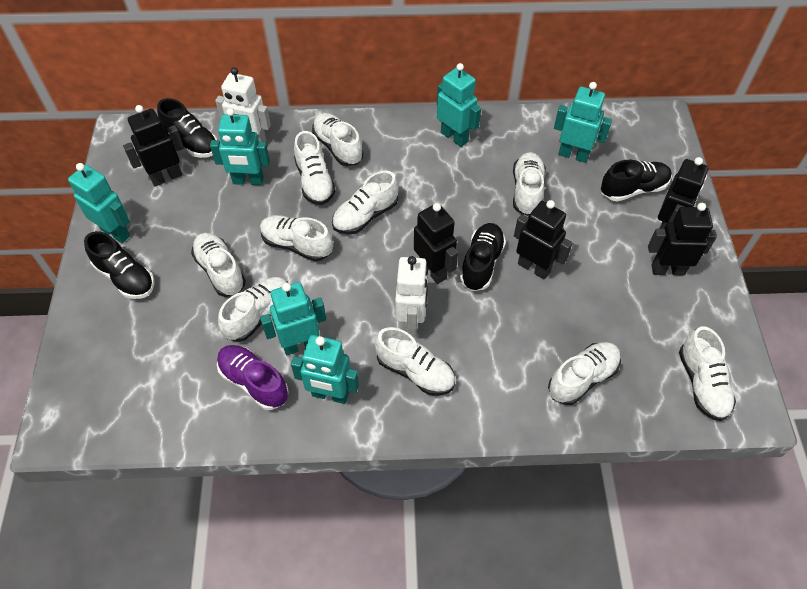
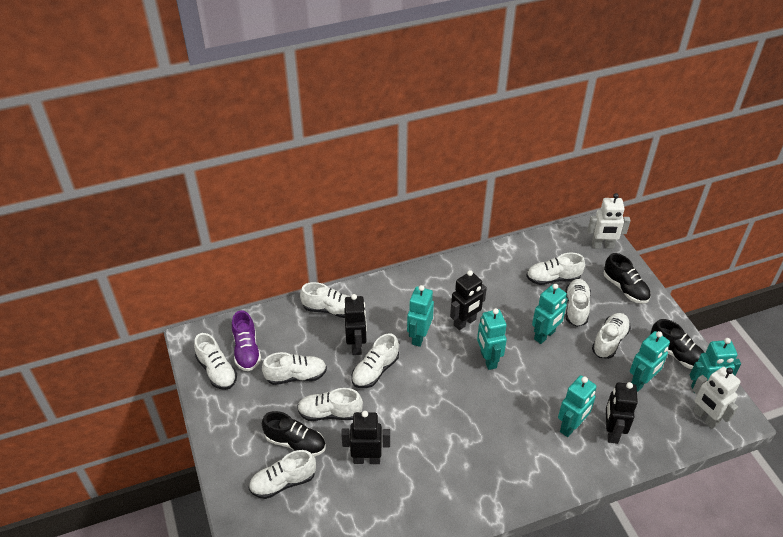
black robot: [123,105,184,187] [414,203,458,284] [514,200,572,279] [648,203,717,276] [658,157,708,229] = 5 -> [341,411,390,464] [344,294,367,355] [450,270,487,330] [606,382,638,444] = 4
black shoe: [84,231,155,299] [157,98,217,158] [460,223,506,291] [601,160,672,202] = 4 -> [262,411,326,457] [604,253,651,304] [650,319,704,369] = 3
white shoe: [191,233,246,297] [218,277,288,342] [260,215,333,261] [294,131,336,205] [312,113,363,166] [332,171,399,234] [375,327,455,396] [513,152,546,216] [548,342,621,405] [679,326,736,421] = 10 -> [194,333,237,390] [249,450,316,499] [262,352,327,385] [297,388,363,421] [300,282,350,318] [352,333,399,388] [526,253,585,285] [565,279,591,327] [592,313,631,359] = 9

